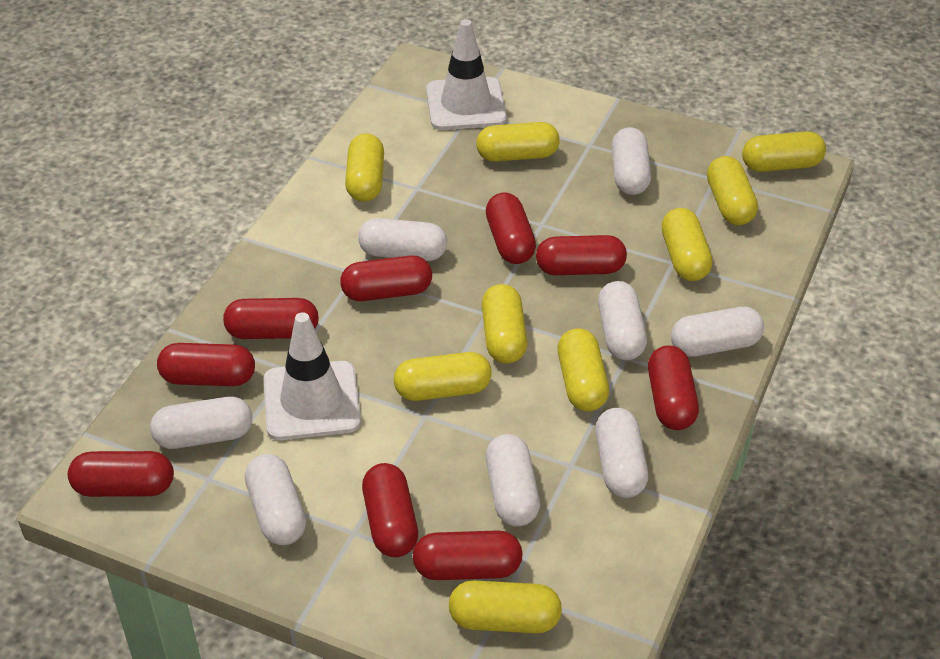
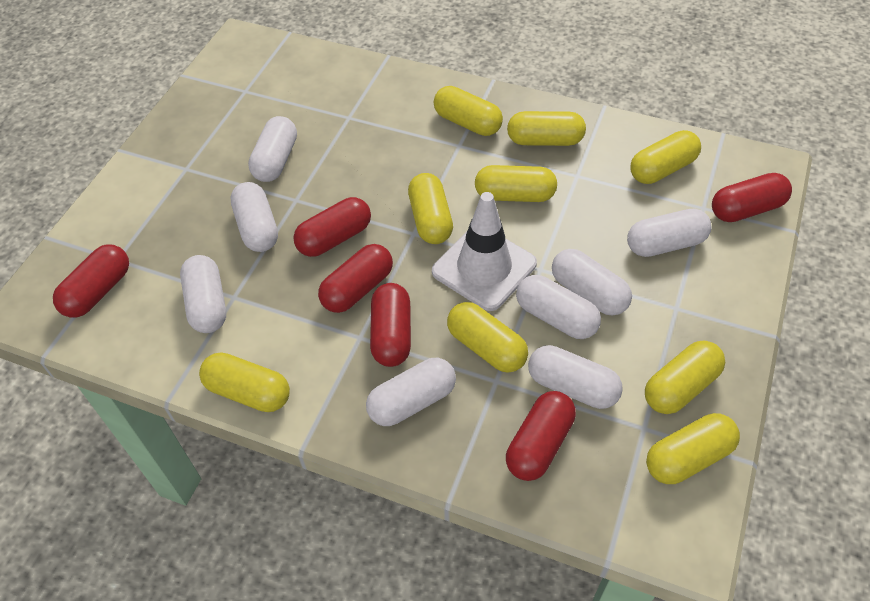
red capsule: [68,451,174,497] [157,343,255,386] [223,298,319,339] [340,256,432,301] [362,463,418,557] [413,530,523,580] [486,193,536,264] [536,235,627,275] [648,345,699,430] = 9 -> [53,244,129,318] [293,197,371,257] [318,244,393,313] [370,283,411,367] [506,391,576,481] [712,173,792,222] = 6
white traffic cone: [263,312,361,440] [426,19,507,130] = 2 -> [432,192,537,311] = 1

